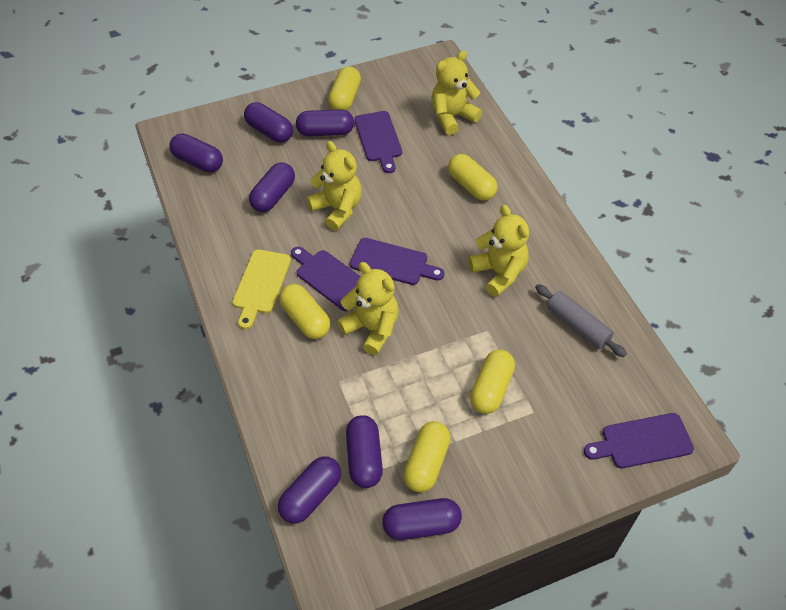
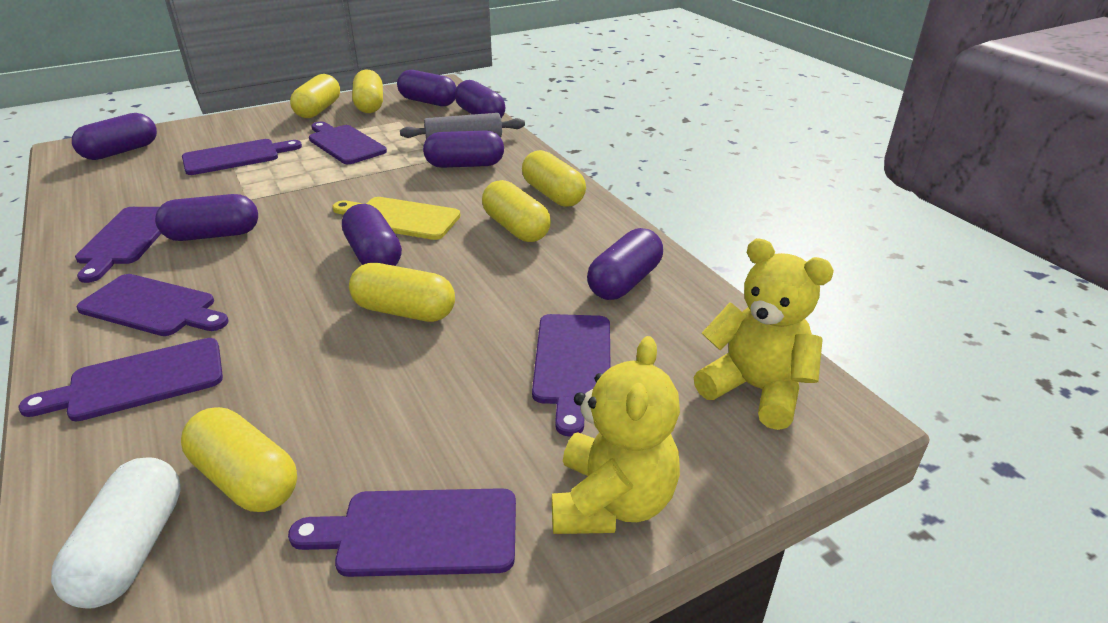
purple cutting board: [291,247,360,311] [350,238,445,285] [354,111,402,173] [584,413,694,468] = 4 -> [18,338,223,422] [75,207,161,283] [76,274,229,336] [182,139,302,175] [288,488,516,577] [309,122,387,164] [532,314,611,437] = 7
white capsule: none = 0 -> [51,457,181,609] = 1
yellow capsule: [279,284,330,339] [328,66,361,111] [403,421,451,492] [448,154,498,201] [470,349,515,414] = 5 -> [181,407,297,512] [290,74,340,118] [349,263,455,322] [352,70,383,113] [482,180,551,242] [522,150,586,207] = 6
yellow teddy bear: [307,141,362,231] [337,262,399,355] [431,51,482,135] [468,205,529,297] = 4 -> [552,336,680,534] [694,239,834,430] = 2

